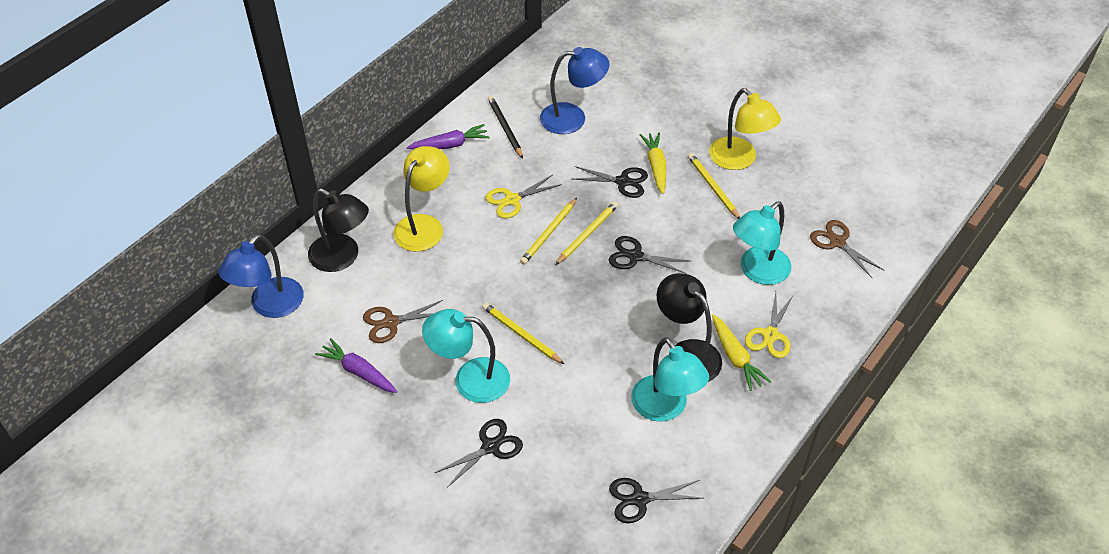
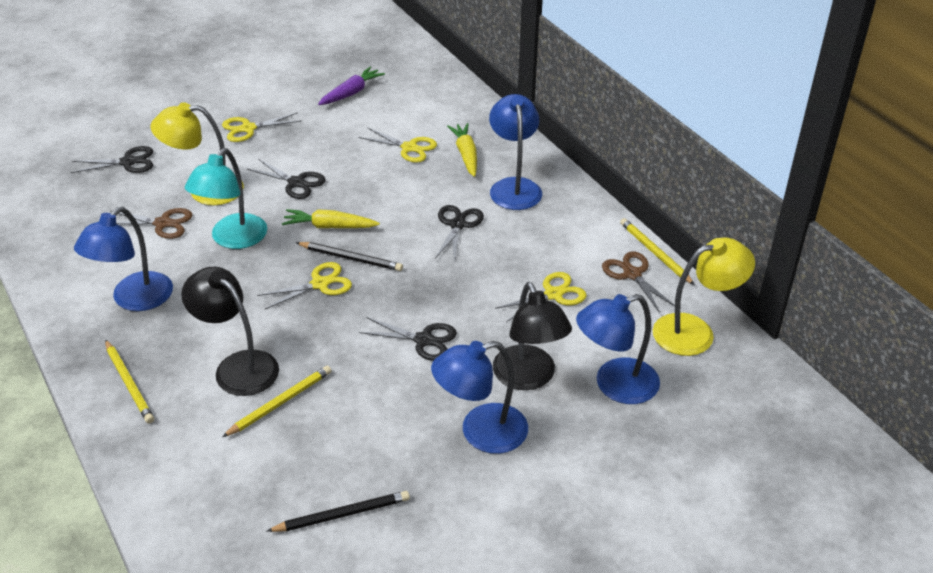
black pencil: [488,96,523,159] = 1 -> [267,491,410,532] [296,242,403,271] = 2
blue lamp: [218,234,304,318] [540,47,609,134] = 2 -> [74,207,173,311] [431,341,528,454] [489,94,542,210] [576,294,660,404] = 4
purple carrot: [315,338,397,393] [407,124,490,150] = 2 -> [318,67,385,105] = 1
turquoise lamp: [422,309,510,403] [631,337,709,422] [733,201,791,285] = 3 -> [185,148,267,249] = 1
yellow pencil: [482,303,564,364] [520,198,577,265] [555,201,618,265] [688,153,740,219] = 4 -> [105,340,154,424] [222,365,332,437] [620,218,695,285] = 3
yellow scissors: [486,175,562,218] [745,292,794,358] = 2 -> [222,113,301,142] [257,262,352,309] [358,127,437,163] [495,272,587,322] = 4

